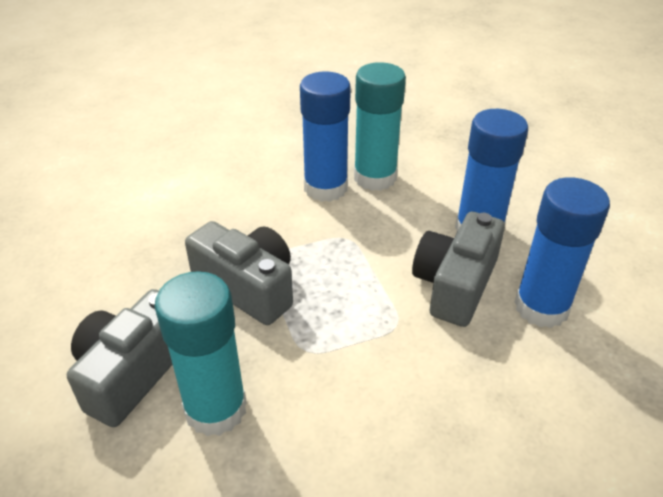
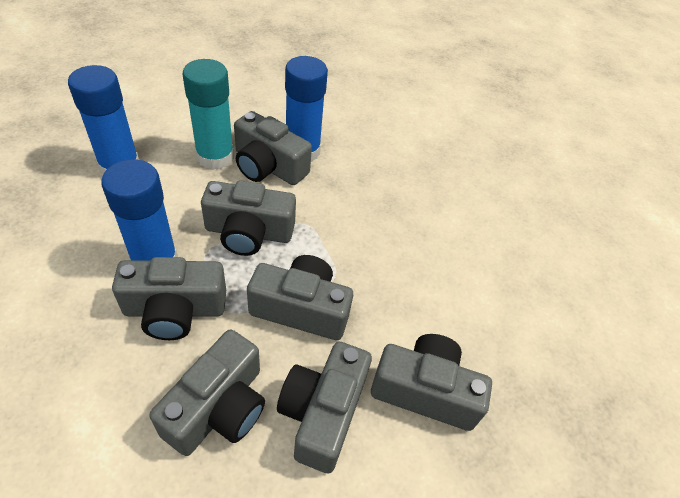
grey camera: [67,289,173,427] [185,221,293,325] [412,212,505,327] = 3 -> [112,257,226,340] [149,330,265,456] [201,181,296,256] [234,111,312,185] [247,255,353,340] [277,342,372,474] [371,334,492,431] = 7
turquoise glue stick: [155,271,247,436] [354,62,406,191] = 2 -> [182,59,234,170] = 1

